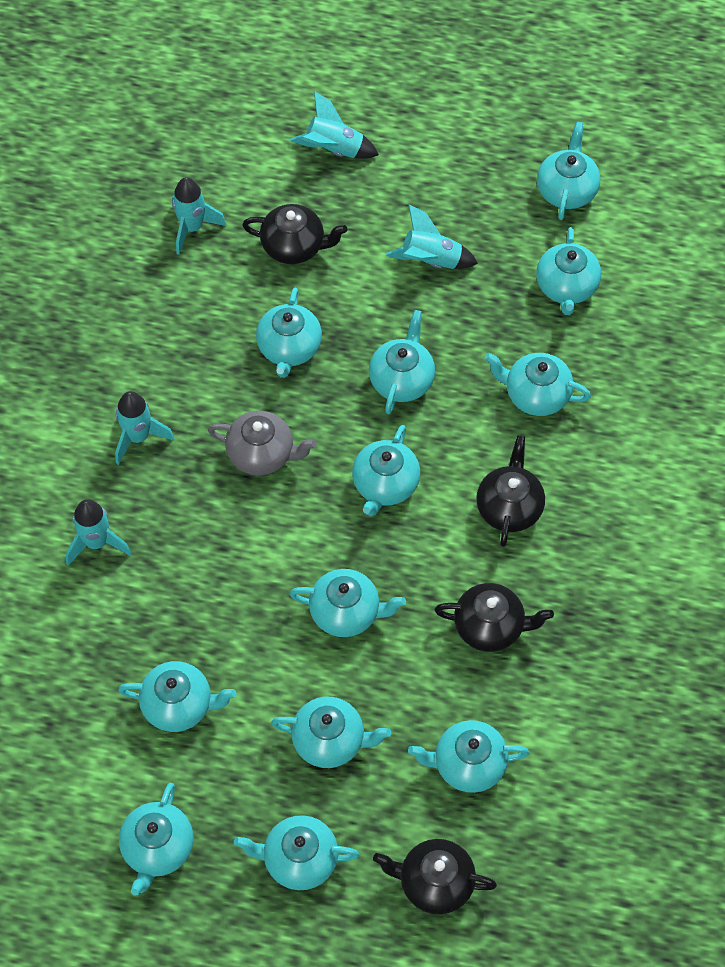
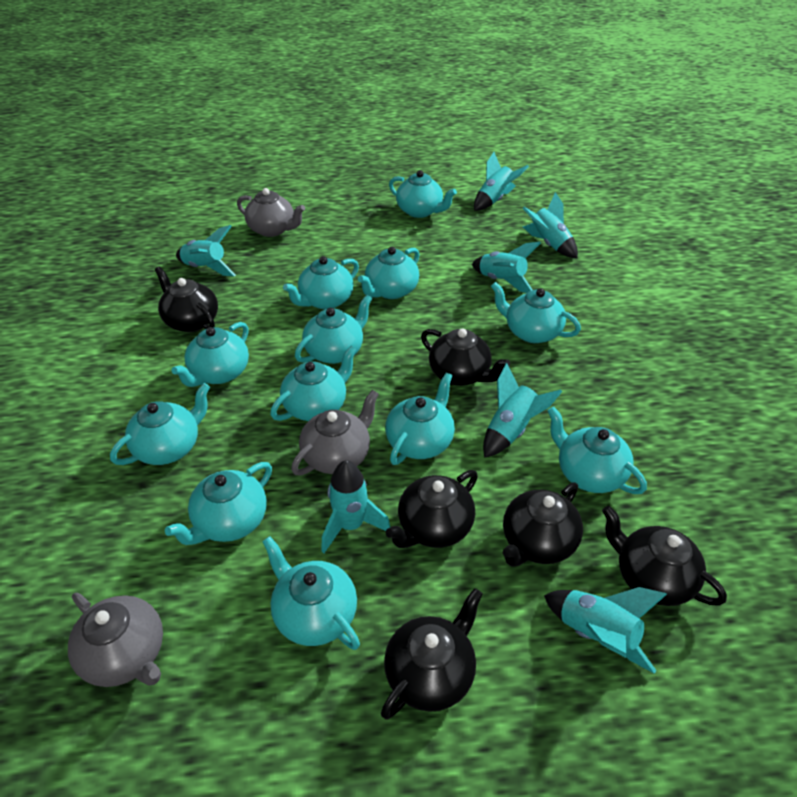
black teapot: [242,204,347,264] [373,839,497,915] [435,583,554,652] [476,435,545,547] = 4 -> [155,266,218,332] [381,588,483,719] [386,470,478,548] [421,328,510,386] [503,482,583,567] [602,506,727,606] = 6
grey teapot: [208,411,317,475] = 1 -> [68,593,163,687] [237,188,305,237] [291,390,379,475] = 3
turquoise rocket: [66,499,131,566] [115,391,174,465] [172,177,226,255] [290,91,379,159] [385,204,478,269] = 5 -> [176,225,236,276] [321,460,390,553] [472,242,541,293] [474,152,529,211] [483,363,562,458] [522,192,578,258] [544,587,667,674] = 7

